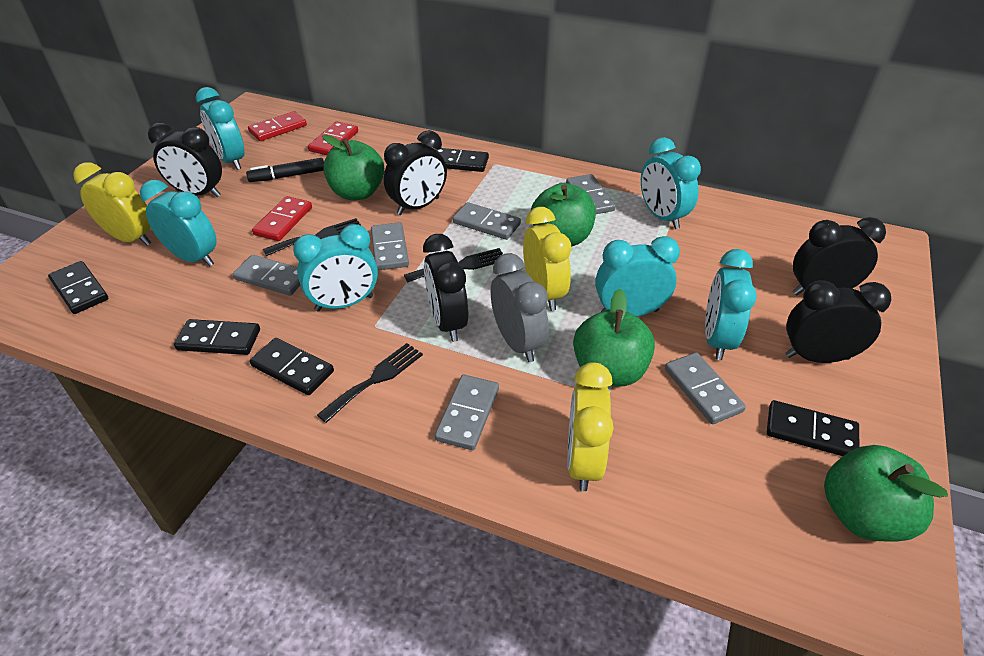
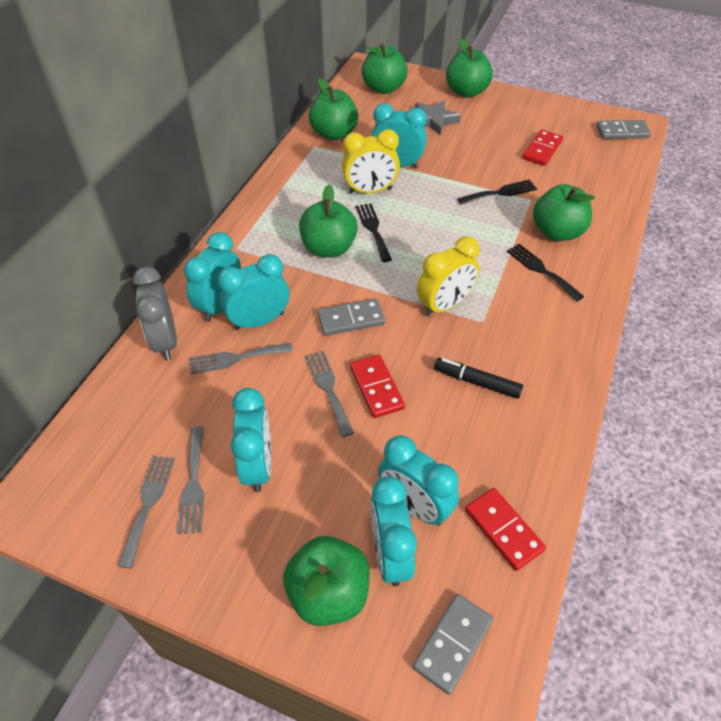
black clock: [148,122,222,197] [384,130,447,215] [423,234,468,342] [786,280,891,363] [793,217,886,296] = 5 -> none = 0
black domino: [48,261,108,314] [174,319,260,355] [250,338,334,395] [435,148,489,172] [767,400,859,456] = 5 -> none = 0
green apple: [322,135,385,200] [531,183,596,247] [573,289,655,387] [824,445,948,542] = 4 -> [283,536,370,626] [299,185,358,258] [309,78,358,140] [361,44,408,94] [446,38,493,98] [533,184,595,241] = 6
grey domino: [233,255,301,296] [371,222,409,270] [435,375,499,450] [453,202,521,240] [566,174,616,214] [665,352,746,424] = 6 -> [318,299,385,336] [413,594,493,695] [596,120,651,139] = 3
grey fork: none = 0 -> [118,456,175,568] [177,426,204,534] [189,343,293,374] [305,351,354,437] = 4
grey star: none = 0 -> [415,100,461,135] = 1
yellow clock: [73,162,151,246] [523,207,571,311] [567,362,614,491] = 3 -> [342,129,400,194] [417,236,480,317] = 2

